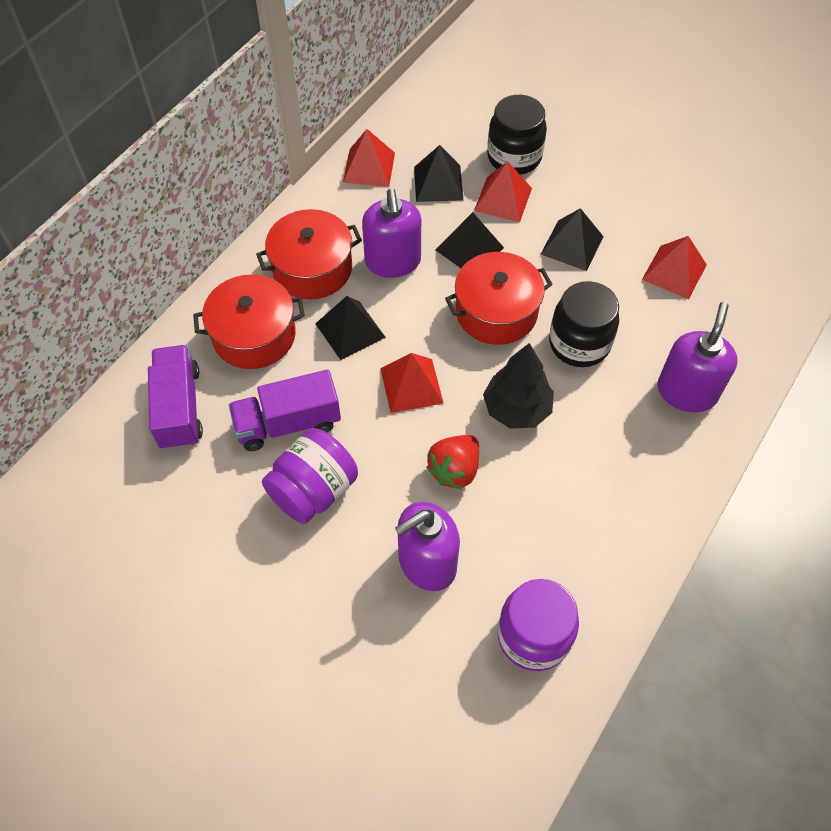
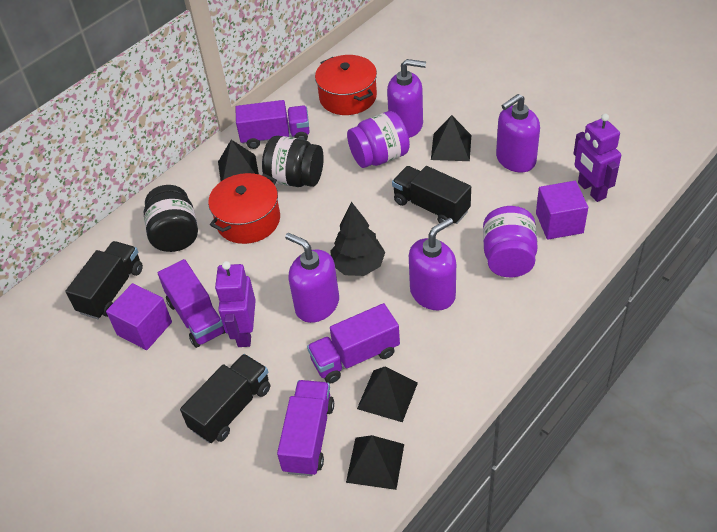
black truck: none = 0 -> [66,241,143,319] [180,354,270,443] [392,166,471,224] = 3
purple cube: none = 0 -> [106,283,172,350] [536,181,588,240] = 2
purple robot: none = 0 -> [215,261,256,347] [573,114,621,202] = 2
purple soap dispenser: [362,189,421,278] [395,502,460,591] [657,302,738,412] = 3 -> [285,233,339,323] [387,59,426,138] [409,218,456,311] [496,94,540,173] = 4
purple truck: [148,345,203,450] [229,370,341,451] = 2 -> [158,259,226,348] [235,100,310,149] [277,380,334,476] [307,303,400,383] = 4
red pot: [193,274,305,369] [256,209,362,299] [445,252,553,345] = 3 -> [208,173,280,244] [315,55,377,115] = 2
red pyramid: [343,129,395,187] [380,353,443,413] [474,161,532,222] [642,236,707,299] = 4 -> none = 0
red strawberry: [426,435,479,490] = 1 -> none = 0

